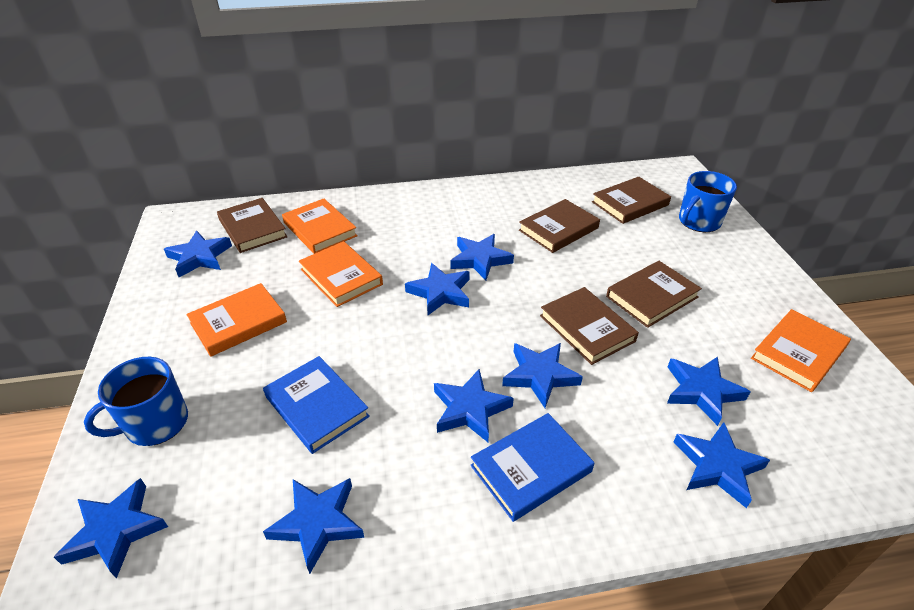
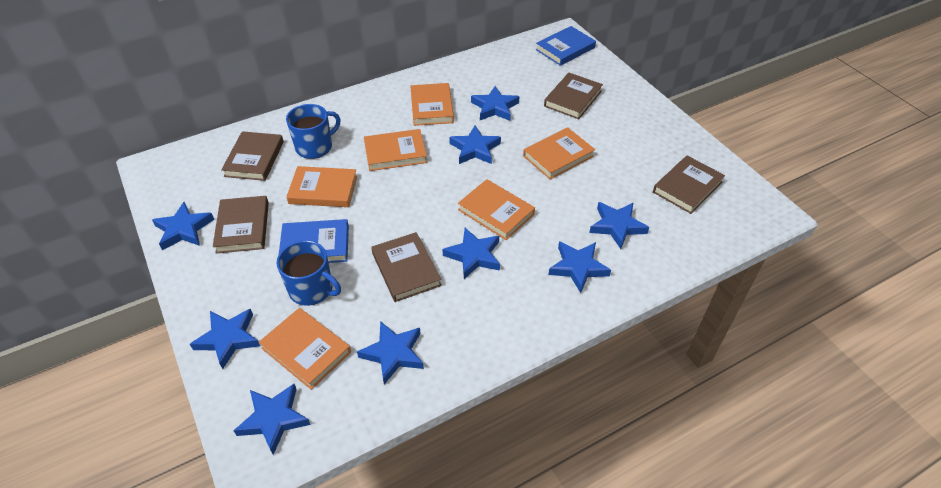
orange book: [186,283,287,357] [282,199,358,254] [299,241,383,307] [751,309,851,392] = 4 -> [259,308,351,390] [286,166,357,207] [364,129,427,171] [410,83,454,126] [458,179,535,240] [523,127,595,180] = 6

